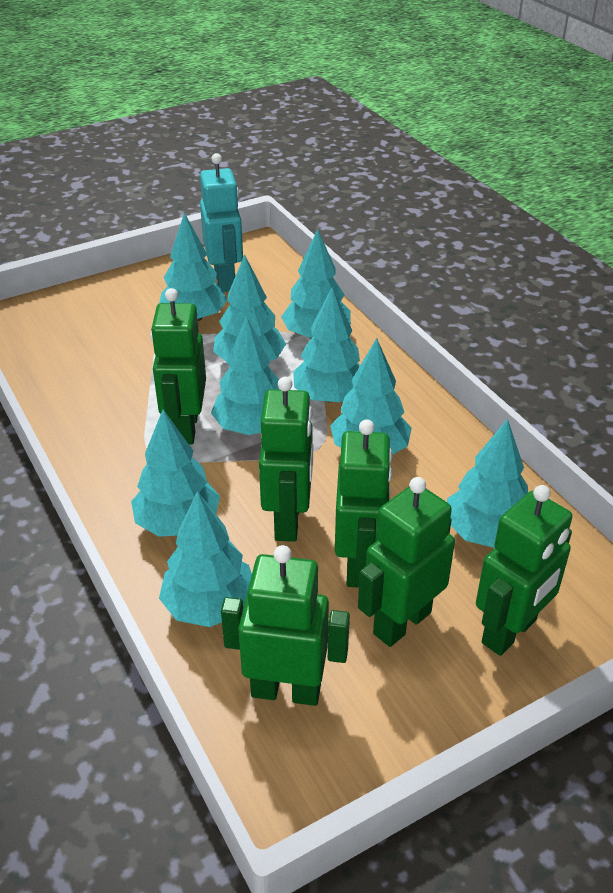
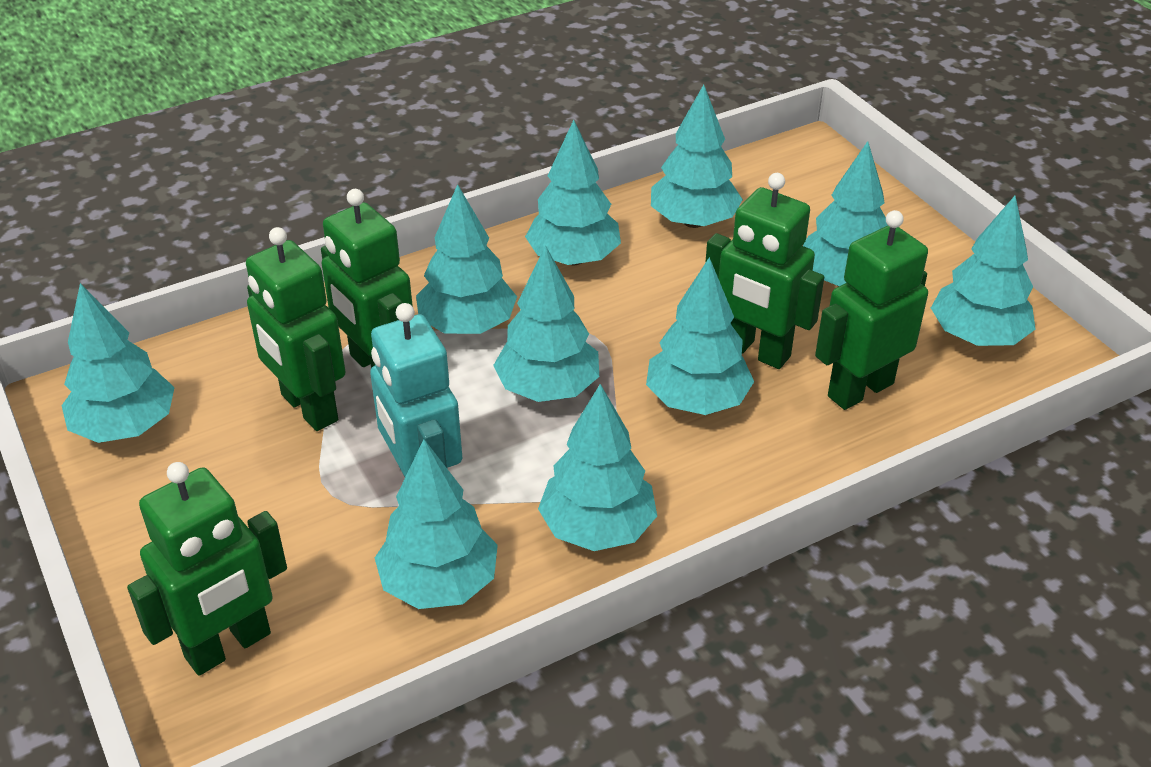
green robot: [150,288,206,444] [221,545,350,706] [259,377,313,542] [335,419,393,587] [358,477,455,647] [476,485,572,656] = 6 -> [127,462,287,676] [246,227,346,431] [321,189,413,368] [705,173,824,369] [815,210,928,410] = 5
turquoise tree: [131,409,220,537] [159,212,228,321] [159,491,252,627] [211,316,279,435] [213,254,286,362] [281,229,351,338] [293,287,360,402] [330,338,412,454] [447,419,528,548] = 9 -> [61,283,175,443] [375,439,498,609] [416,184,517,334] [493,245,599,402] [525,120,621,265] [538,384,657,551] [646,257,754,415] [651,84,743,228] [803,141,888,287] [931,196,1035,346] = 10

